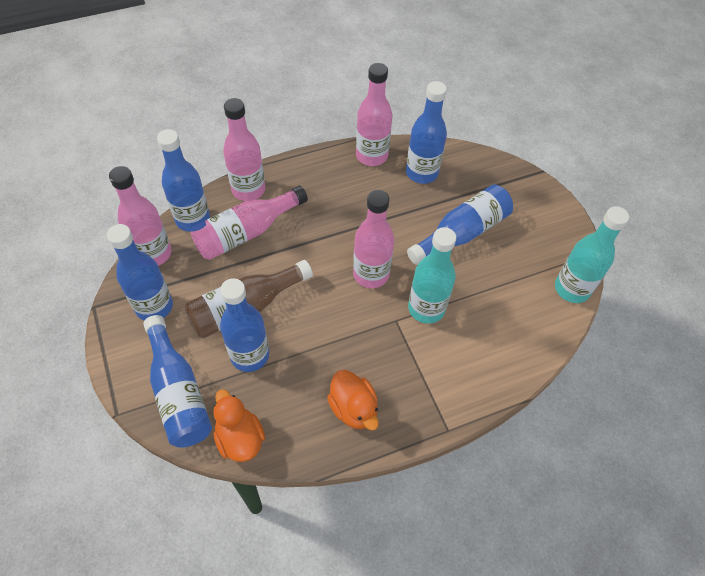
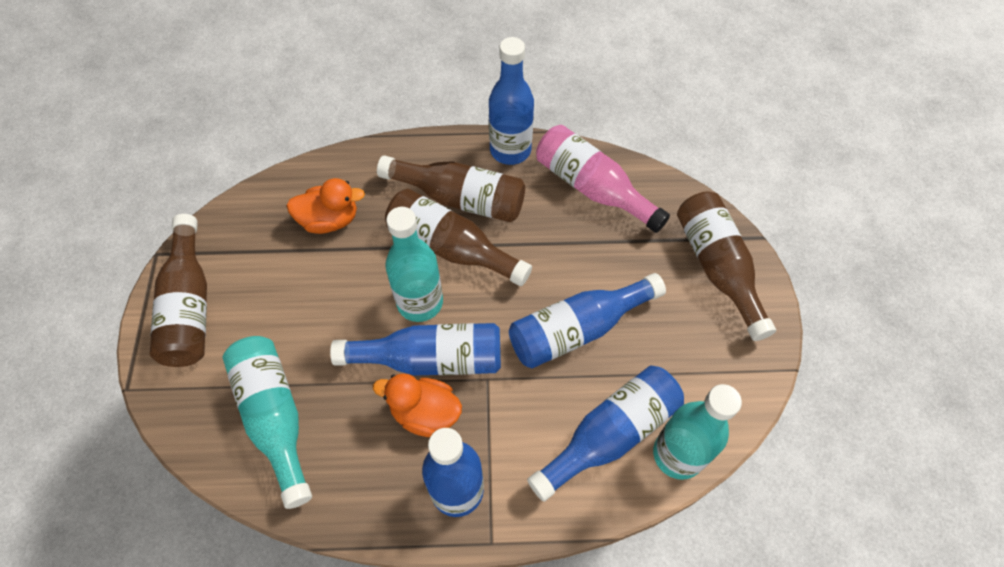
blue bottle: [107,224,173,321] [143,315,212,448] [157,129,210,232] [220,278,269,372] [406,81,447,184] [407,185,513,265] = 6 -> [330,323,501,376] [422,428,484,517] [489,37,534,165] [509,273,666,368] [527,366,684,502] = 5
brown bottle: [185,260,313,338] = 1 -> [150,214,207,367] [377,155,525,222] [385,189,532,286] [677,192,776,341] = 4
pink bottle: [109,166,172,266] [191,186,308,260] [223,98,265,201] [353,190,394,288] [356,63,392,166] = 5 -> [536,125,670,233] = 1
turquoise bottle: [408,227,456,324] [555,206,629,303] = 2 -> [222,336,312,509] [385,207,443,322] [653,384,742,480] = 3

